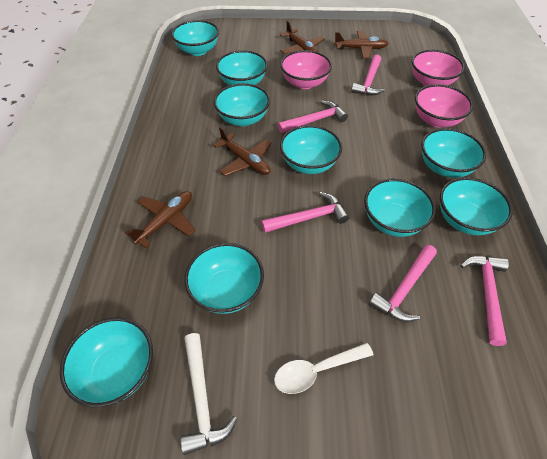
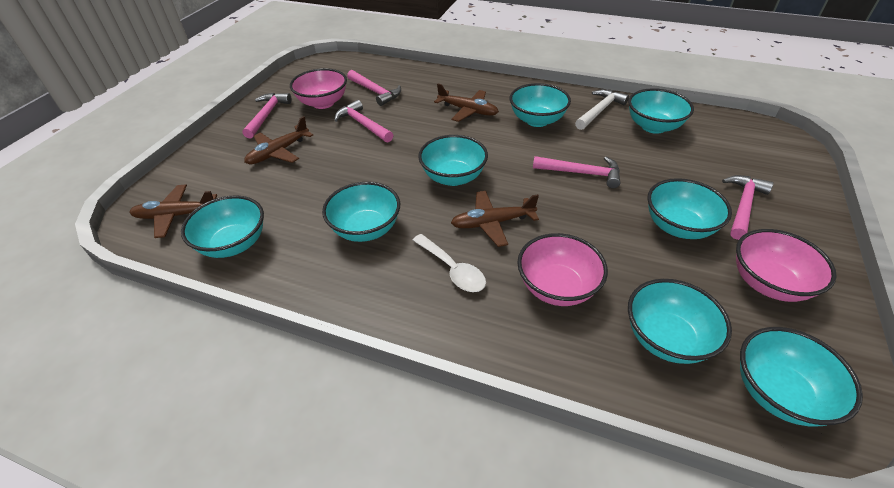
turquoise bowl: [60,317,153,407] [171,20,219,56] [184,243,264,314] [214,83,270,126] [216,50,268,85] [280,125,342,174] [364,179,436,237] [421,128,486,178] [440,177,513,235] = 9 -> [181,195,264,258] [322,182,400,242] [418,135,488,186] [510,83,571,127] [628,88,694,134] [628,279,732,364] [647,178,732,239] [740,327,863,426] = 8

